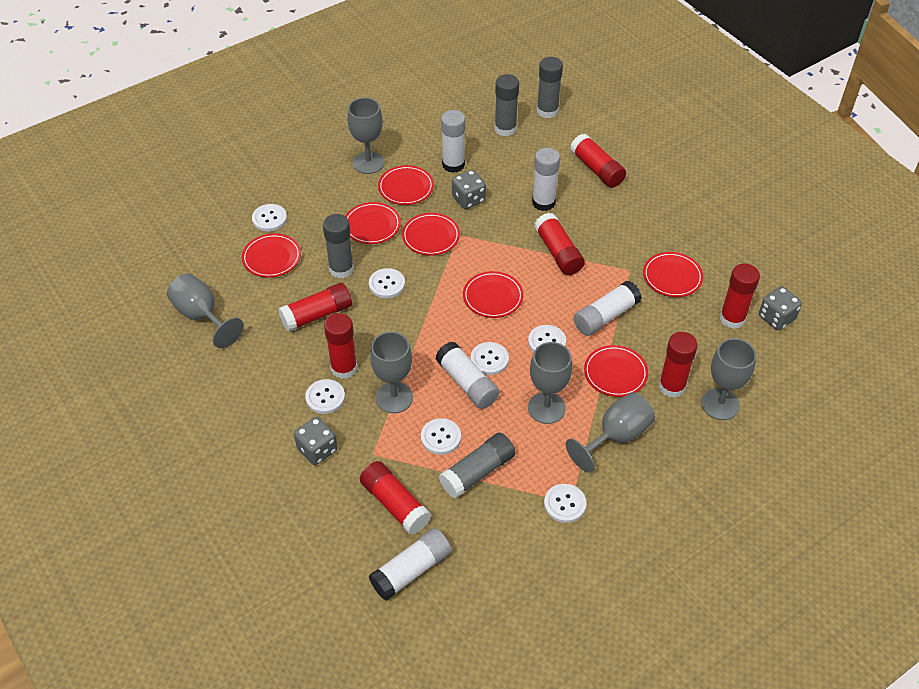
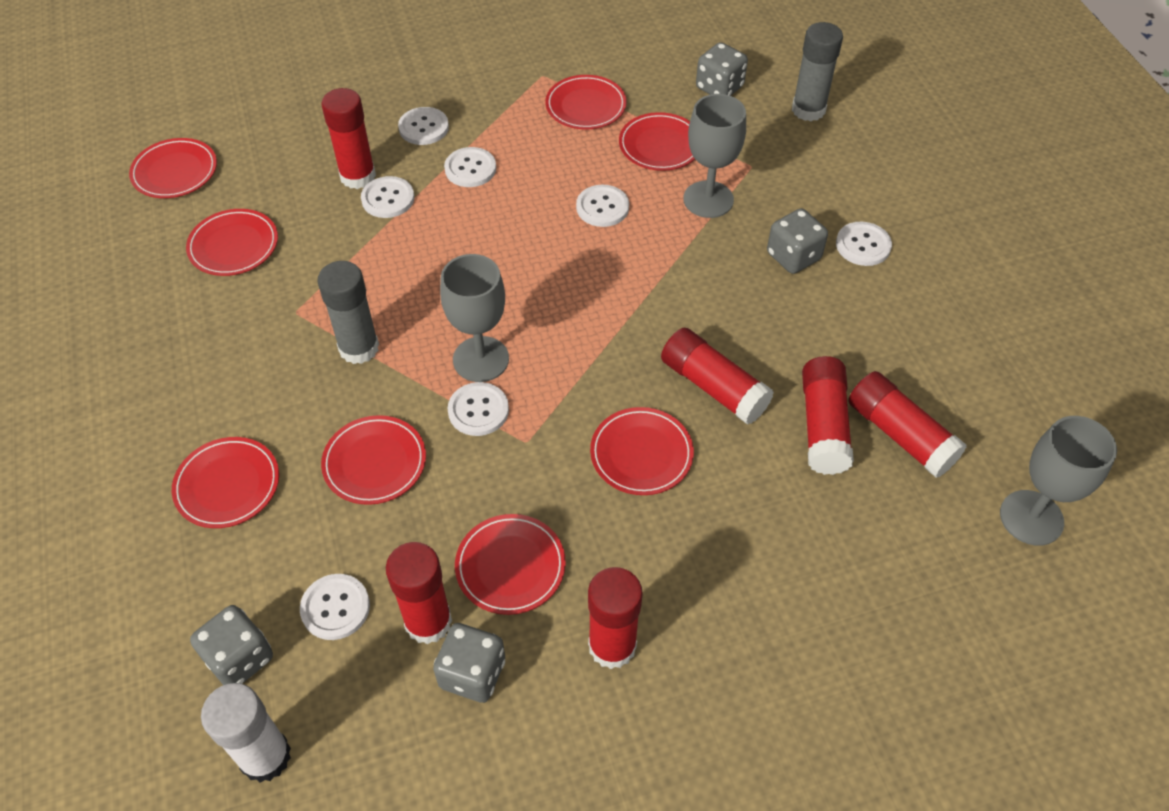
grey dice: [294,417,337,465] [452,170,486,209] [759,286,802,330] = 3 -> [190,605,273,685] [433,623,505,703] [696,42,748,96] [767,208,828,274] = 4
grey glue stick: [323,214,354,278] [439,433,515,498] [494,74,519,136] [537,57,563,118] = 4 -> [317,261,379,364] [792,22,843,121] = 2
grey goblet: [167,273,244,348] [347,98,385,174] [370,331,413,413] [528,342,572,424] [566,392,655,473] [701,338,756,420] = 6 -> [440,254,509,382] [683,94,746,218] [1000,416,1117,546] = 3
red glue stick: [278,283,352,332] [324,313,357,379] [360,461,431,535] [534,213,585,275] [570,134,626,188] [659,332,698,398] [720,264,760,329] = 7 -> [321,88,376,189] [386,542,452,644] [588,567,643,669] [661,328,774,425] [802,356,854,475] [848,371,966,478] = 6
red plate: [242,233,301,278] [345,202,401,244] [378,165,434,205] [402,213,460,255] [463,271,524,318] [584,345,648,397] [643,252,703,297] = 7 -> [129,138,217,198] [172,437,279,528] [186,209,278,276] [321,415,426,505] [455,514,566,615] [545,75,627,129] [590,407,694,495] [619,112,695,171] = 8
white glue stick: [369,528,451,601] [435,341,499,409] [441,110,466,173] [532,148,560,211] [574,281,642,336] = 5 -> [201,683,291,783] = 1

